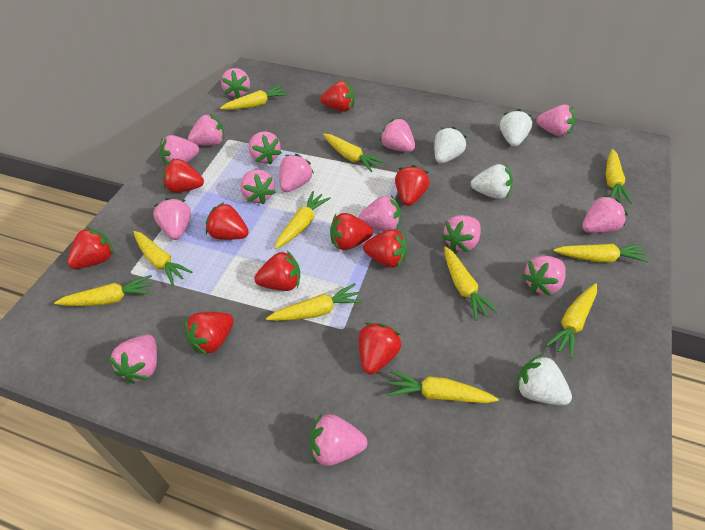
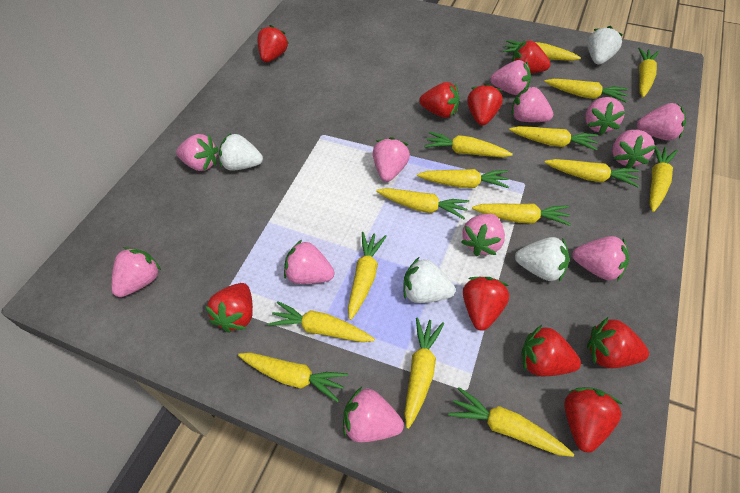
pink strawberry: [108,335,157,384] [153,198,191,240] [160,135,199,165] [188,114,224,146] [221,68,250,98] [240,169,276,205] [249,131,282,165] [279,154,314,192] [310,413,367,466] [358,195,401,231] [379,118,415,152] [441,215,481,252] [522,255,566,296] [536,104,575,137] [582,195,628,233] = 15 -> [111,247,161,297] [176,134,219,171] [284,240,335,284] [343,387,404,442] [373,137,410,182] [461,214,505,256] [490,60,531,95] [511,86,553,122] [572,236,629,281] [585,97,625,135] [612,129,656,168] [637,103,686,141] = 12
red strawberry: [67,227,114,269] [163,159,204,192] [185,312,234,356] [206,202,249,240] [254,251,300,291] [321,81,354,112] [330,213,373,250] [359,322,401,374] [363,229,407,268] [395,165,429,206] = 10 -> [205,283,253,333] [257,25,289,62] [419,82,460,118] [463,277,509,331] [467,83,503,125] [512,40,551,74] [521,325,581,376] [564,387,622,453] [587,317,649,368] = 9
yellow carrot: [54,275,153,306] [134,231,192,286] [220,85,288,110] [266,283,363,321] [275,191,331,249] [323,134,384,172] [387,371,499,403] [444,246,499,321] [546,283,597,358] [553,244,650,263] [606,149,632,204] = 11 -> [238,353,348,402] [267,301,375,342] [348,232,387,320] [376,188,469,219] [404,317,444,429] [417,169,509,188] [424,132,513,157] [448,387,574,457] [472,203,571,226] [503,40,581,61] [509,126,598,151] [544,79,628,102] [544,159,639,187] [638,48,659,97] [649,147,678,212] = 15

